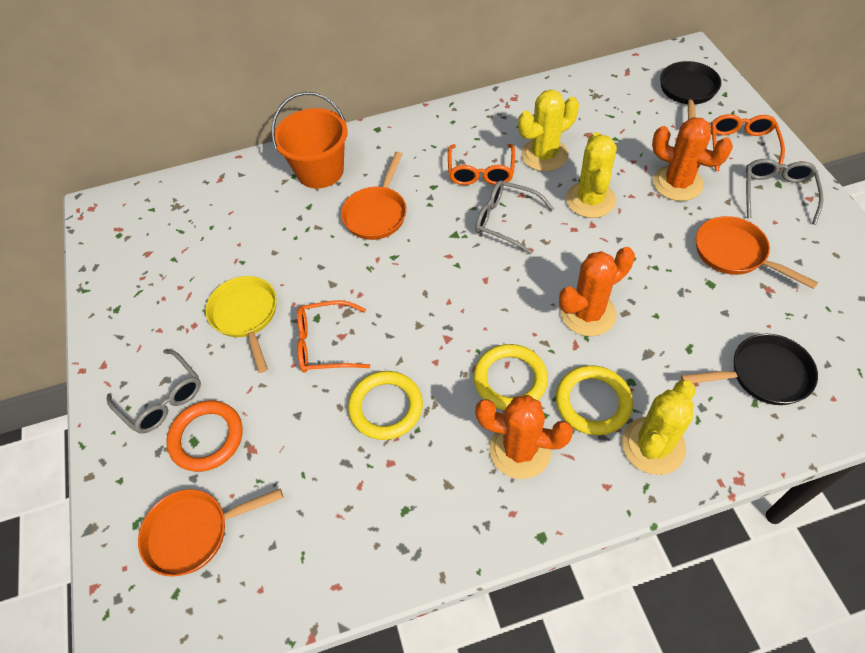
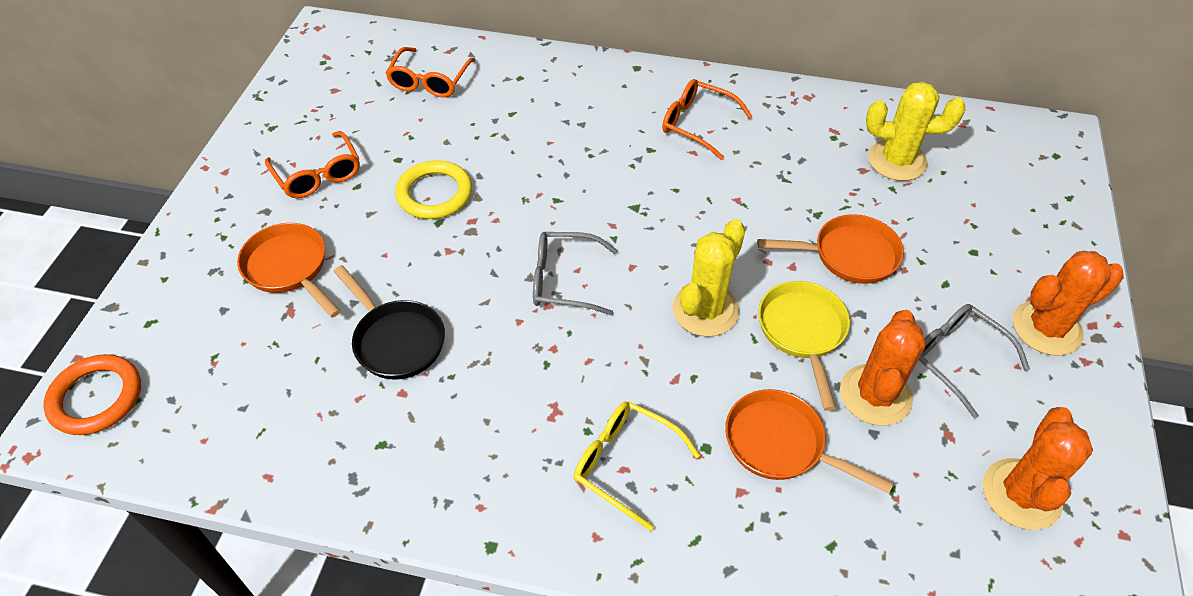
black pan: [660,61,721,120] [681,334,818,405] = 2 -> [333,265,445,380] = 1
grey glasses: [107,349,201,434] [475,180,554,254] [746,159,824,225] = 3 -> [533,232,618,315] [919,304,1030,418] = 2
orange bucket: [271,92,348,189] = 1 -> none = 0
yellow cactus: [518,89,579,171] [566,132,617,218] [622,380,696,475] = 3 -> [672,219,746,337] [866,82,966,181] = 2
yellow glasses: none = 0 -> [574,401,700,531] = 1
yellow ring: [348,371,423,440] [474,344,548,410] [556,365,633,435] = 3 -> [395,160,472,219] = 1

